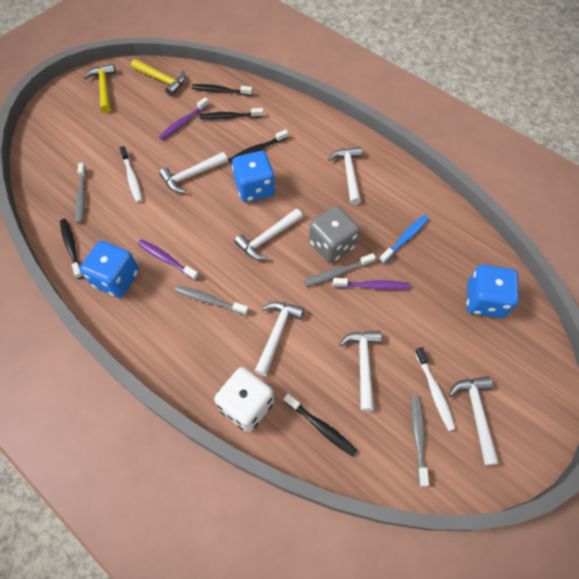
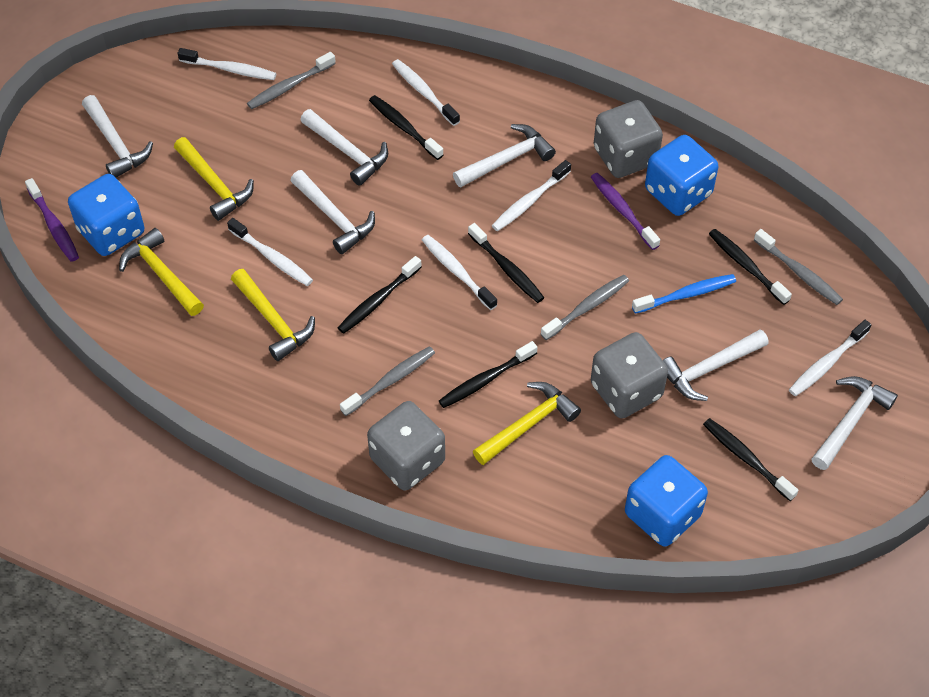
black toothbrush: [60,219,84,279] [192,84,253,96] [200,108,263,120] [228,129,288,164] [284,394,358,457] = 5 -> [338,256,422,334] [369,95,444,160] [439,341,537,408] [468,223,544,303] [703,418,798,501] [709,229,792,305] = 6
grey dice: [309,206,360,263] = 1 -> [367,401,445,491] [591,332,668,418] [594,100,663,178] = 3
purple toothbrush: [138,239,199,281] [159,97,209,140] [333,278,410,290] = 3 -> [25,178,79,262] [591,173,660,250] = 2
white dice: [214,367,274,432] = 1 -> none = 0
white toothbrush: [119,146,142,202] [415,347,456,431] = 2 -> [178,48,276,80] [227,218,313,286] [392,59,460,126] [422,235,497,310] [492,160,571,231] [789,320,871,396] = 6
yellow hammer: [84,64,116,113] [131,59,186,96] = 2 -> [119,228,204,316] [174,137,254,221] [231,269,315,361] [473,382,581,465] = 4

